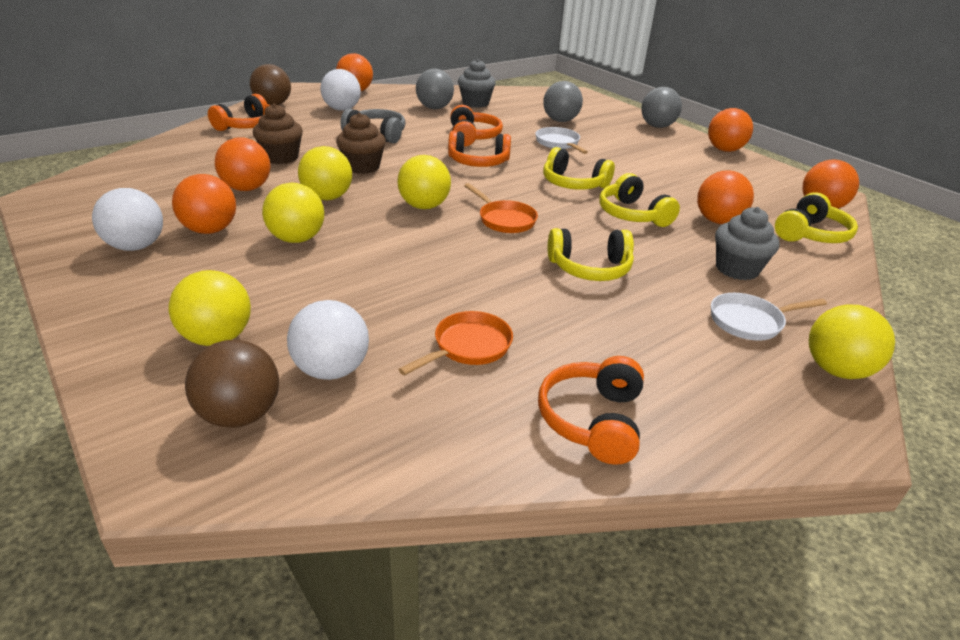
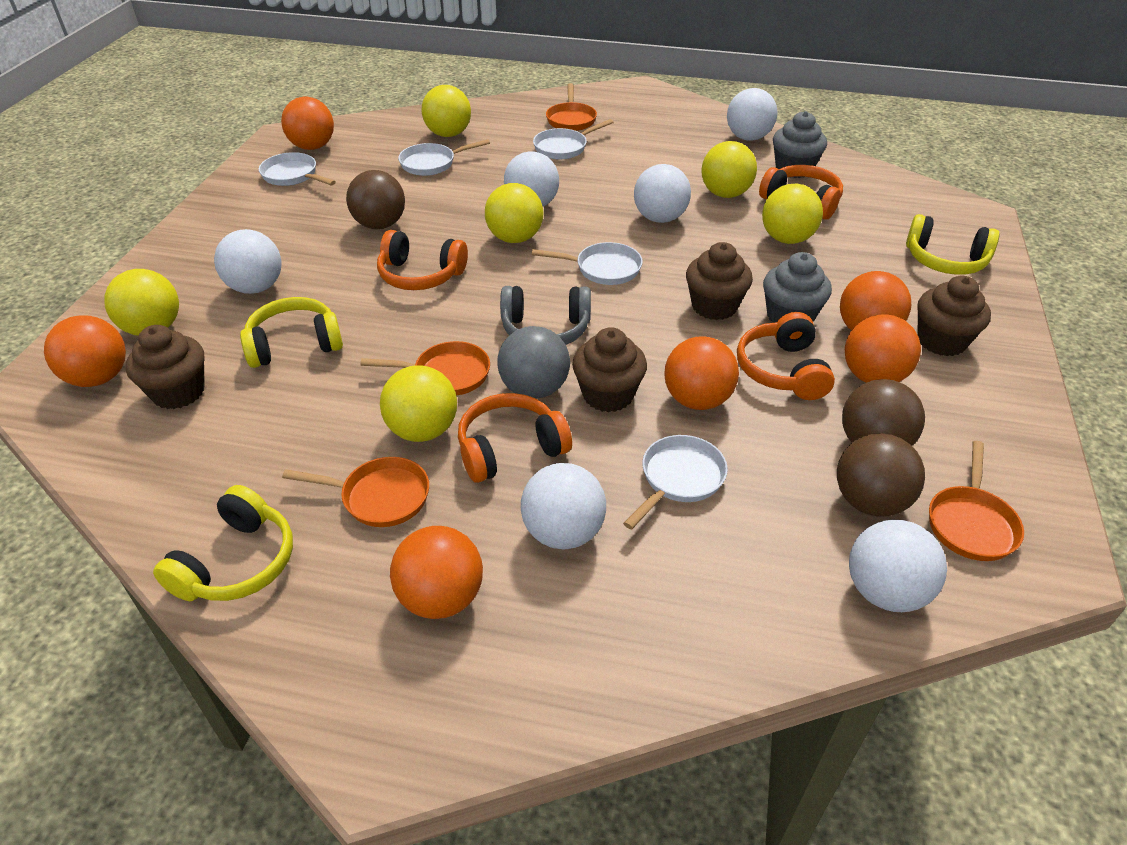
brown ball: [185,340,279,428] [250,64,291,105] = 2 -> [346,170,405,229] [837,433,925,516] [842,379,925,446] = 3
brown cupcake: [253,103,303,164] [336,113,386,174] = 2 -> [126,325,205,409] [572,327,647,412] [686,242,753,320] [917,276,991,356] = 4
grey ball: [416,69,454,109] [543,81,583,122] [641,87,682,128] = 3 -> [497,326,570,399] = 1
orange pan: [398,311,513,376] [464,183,538,233] = 2 -> [282,457,429,527] [361,341,490,396] [546,83,597,131] [929,441,1024,561] = 4
white ball: [92,188,163,251] [287,300,369,380] [320,69,361,111] = 3 -> [214,229,281,294] [504,151,559,206] [521,463,606,549] [634,164,691,223] [727,88,778,141] [849,520,947,612] = 6
white pan: [535,127,588,154] [711,293,827,341] = 2 -> [259,152,336,186] [398,139,490,176] [532,242,643,285] [533,119,614,159] [623,435,728,530] = 5
yellow ball: [169,270,251,346] [262,182,324,243] [298,146,352,200] [397,155,451,209] [809,305,895,379] = 5 -> [104,269,179,336] [380,366,457,442] [422,85,471,137] [485,183,543,243] [701,141,757,198] [762,184,823,244] = 6
yellow headphones: [543,147,615,190] [548,228,634,281] [599,173,680,227] [775,192,858,243] = 4 -> [153,485,293,601] [240,297,343,368] [906,214,999,275] = 3

